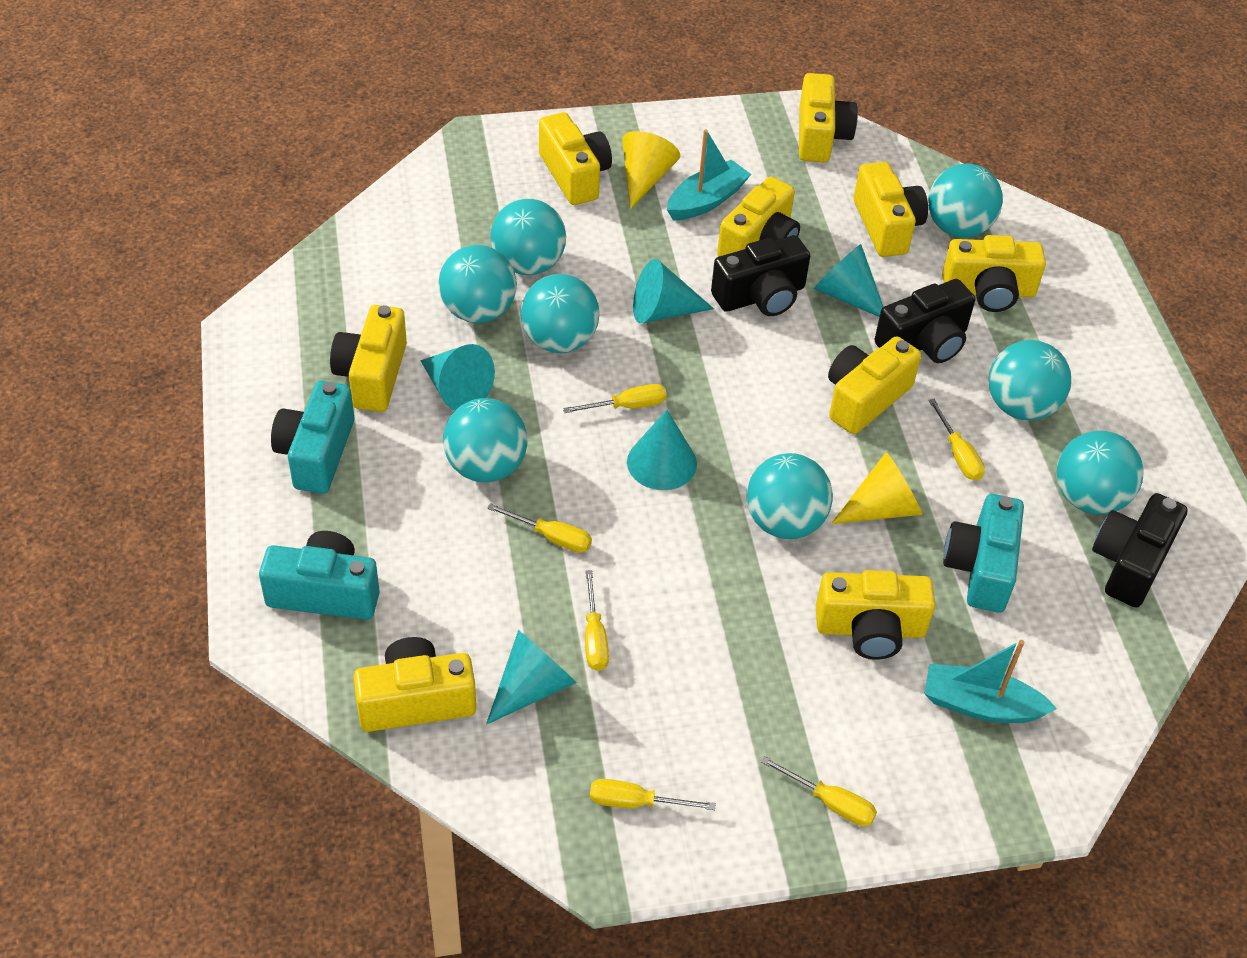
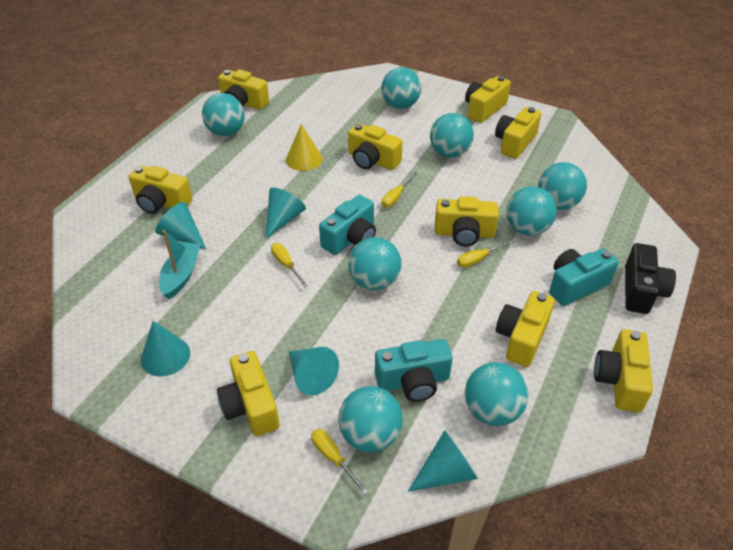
black camera: [711,235,810,316] [874,279,975,363] [1092,493,1188,608] = 3 -> [625,243,676,314] = 1
turquoise boat: [667,129,751,220] [925,640,1057,723] = 2 -> [159,230,201,299] = 1
yellow cone: [622,131,680,209] [831,452,922,524] = 2 -> [286,124,322,171] = 1
yellow screwdriver: [487,503,592,553] [563,384,667,413] [585,570,609,671] [590,779,716,810] [761,756,877,826] [929,399,985,481] = 6 -> [271,243,308,287] [311,429,369,495] [381,172,417,208] [457,240,514,268] = 4

